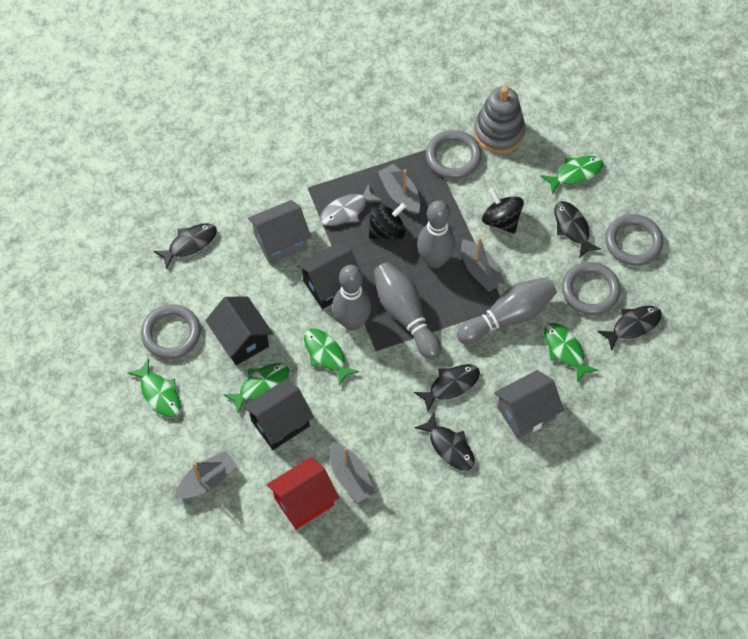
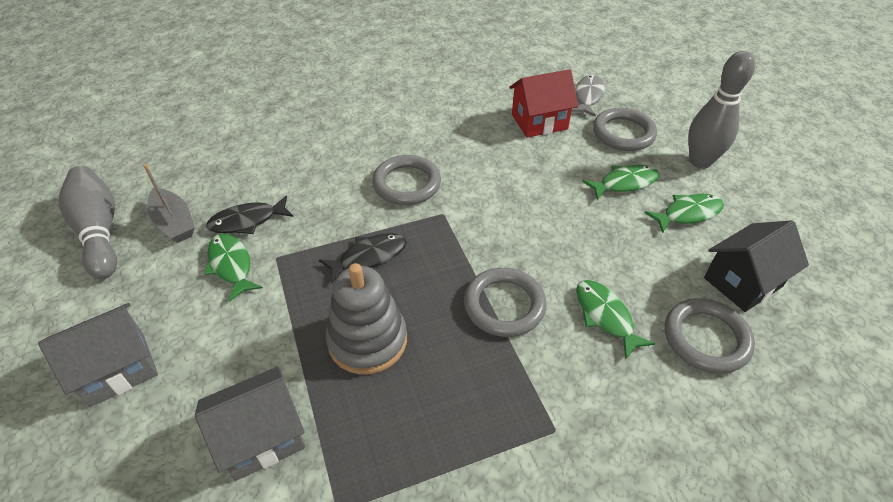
black fish: [153,223,217,270] [414,364,480,412] [414,412,475,471] [555,201,601,259] [597,306,662,351] = 5 -> [206,196,293,234] [319,233,407,283] = 2
black house: [205,296,273,365] [243,379,314,450] [297,243,359,309] = 3 -> [704,220,809,312] = 1
black spinning top: [369,203,406,240] [482,188,524,234] = 2 -> none = 0
green fish: [128,359,181,417] [223,363,289,413] [304,328,359,386] [541,156,603,194] [544,323,598,383] = 5 -> [204,233,263,302] [576,280,656,360] [582,165,659,200] [644,194,724,233] = 4
grey boat: [175,451,237,499] [330,442,375,503] [378,164,421,215] [461,237,505,292] = 4 -> [143,164,195,243] = 1
grey bowling pin: [332,265,371,330] [374,262,441,360] [417,200,455,268] [457,277,557,344] = 4 -> [58,166,117,279] [688,51,755,169] = 2

